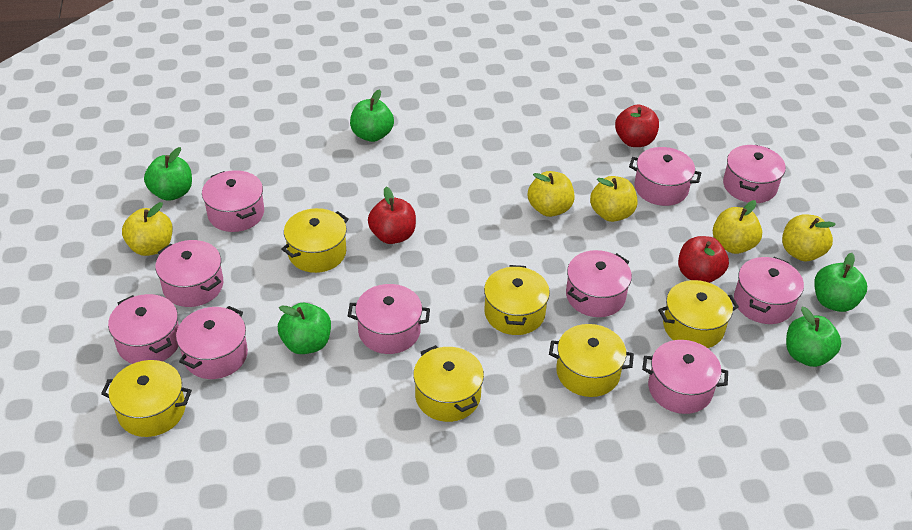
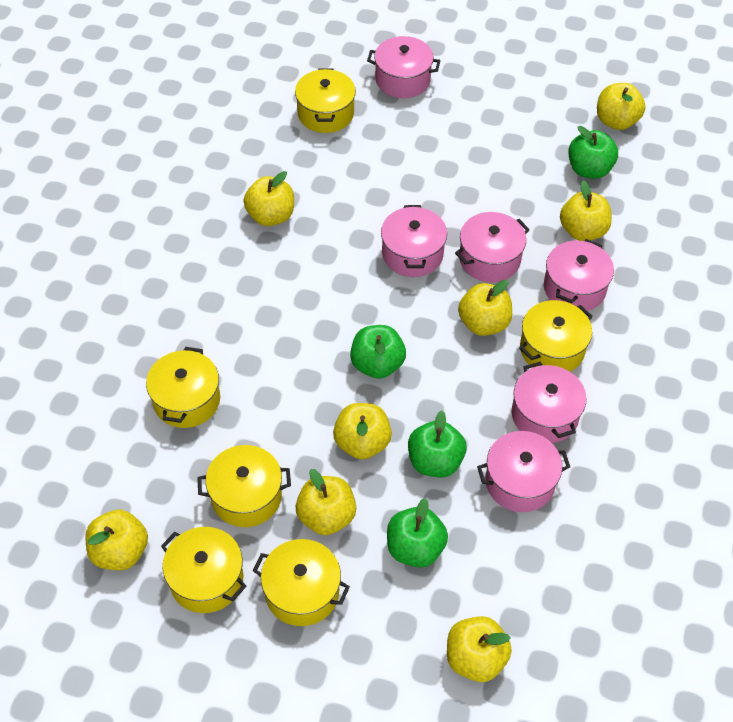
green apple: [144,147,192,201] [278,303,331,354] [350,89,394,142] [786,307,841,367] [814,253,867,312] = 5 -> [350,325,406,379] [387,498,448,568] [408,410,466,478] [568,126,618,179] = 4
pink pot: [108,294,179,364] [155,240,223,307] [176,306,248,379] [202,170,264,232] [348,284,430,354] [566,250,632,317] [629,147,701,206] [642,340,728,414] [723,145,786,203] [734,257,804,324] = 10 -> [367,36,440,98] [381,205,447,277] [455,212,530,282] [477,431,570,512] [512,362,587,443] [544,239,614,311] = 6
red apple: [368,187,416,244] [615,105,659,147] [678,236,729,283] = 3 -> none = 0
yellow apple: [122,202,173,256] [528,171,574,217] [590,176,637,222] [713,200,762,254] [782,215,836,261] = 5 -> [85,510,148,570] [243,171,294,226] [296,469,356,535] [333,403,392,459] [447,616,512,682] [458,280,512,336] [560,180,612,241] [597,83,645,130] = 8

